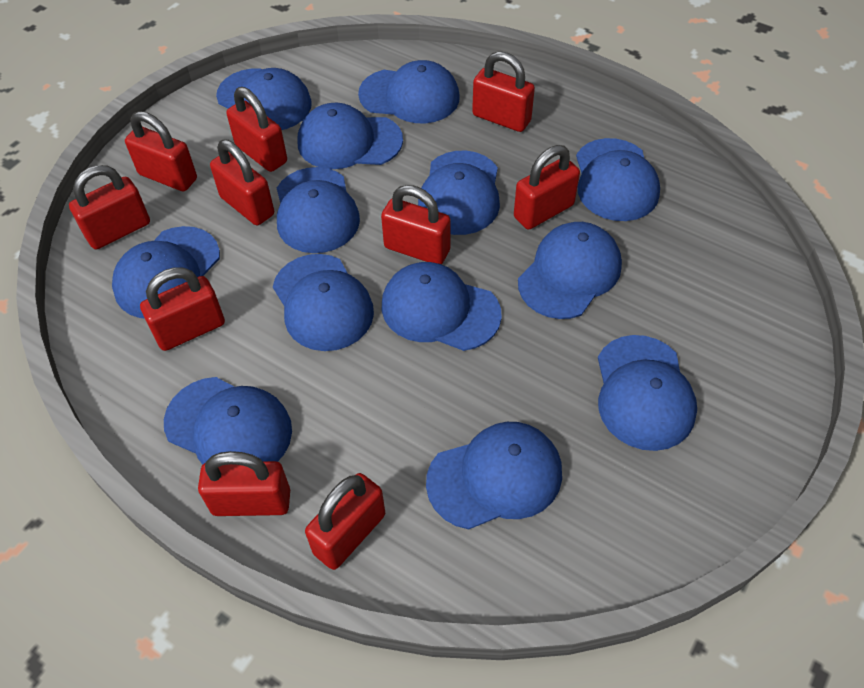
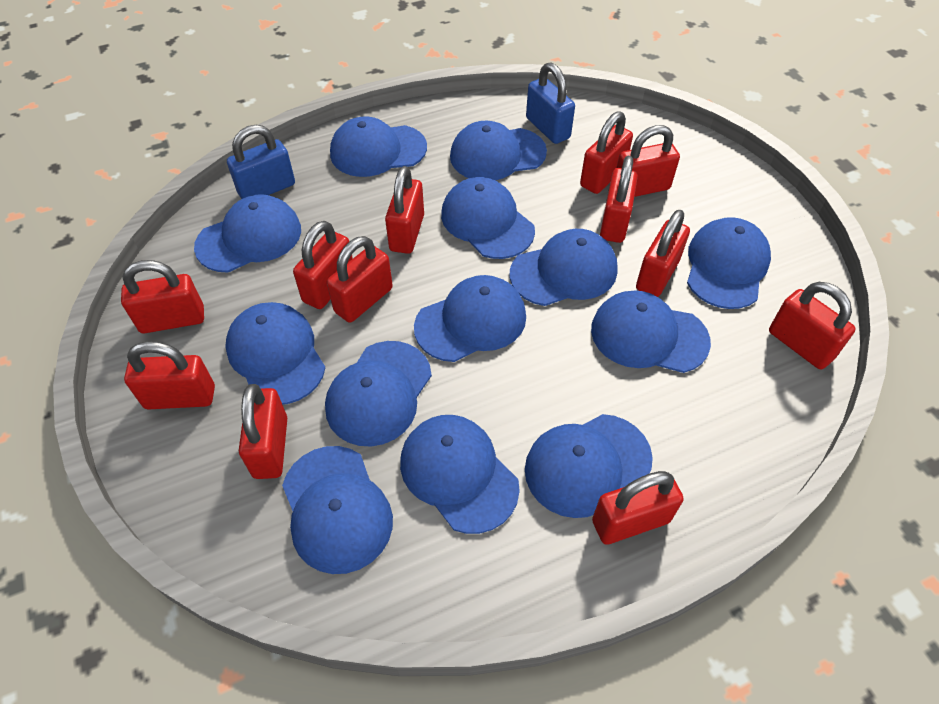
blue padlock: none = 0 -> [227,125,295,199] [526,63,575,144] = 2
red padlock: [69,165,150,249] [125,111,197,192] [140,267,225,351] [198,451,290,516] [210,140,274,226] [226,87,287,172] [305,473,385,570] [381,185,451,264] [472,51,535,132] [514,145,580,230] = 10 -> [121,260,204,333] [124,341,215,410] [239,384,287,479] [293,221,353,309] [327,236,393,323] [385,166,424,254] [580,111,633,194] [592,471,684,545] [600,156,638,243] [617,125,680,197] [636,210,690,297] [769,282,856,369] = 12

